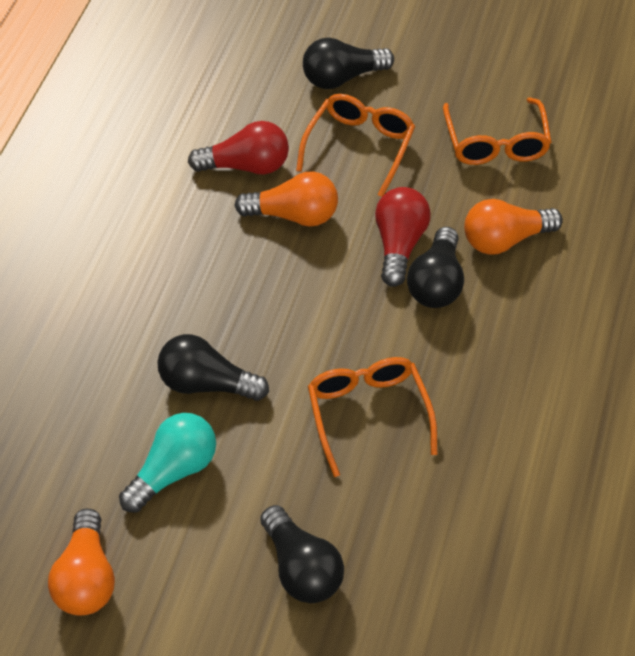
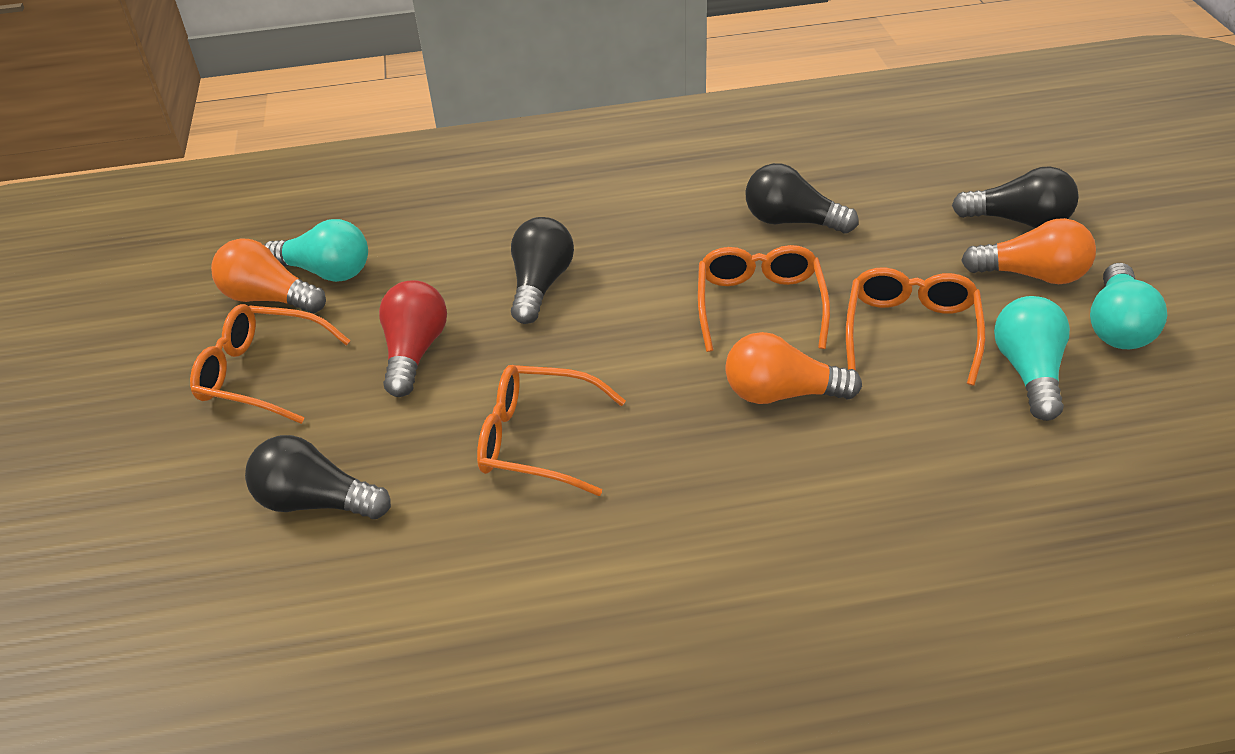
orange glasses: [296,94,415,197] [308,357,438,477] [443,97,551,165] = 3 -> [190,304,351,424] [477,365,626,496] [698,245,830,352] [846,268,985,385] = 4
red light bulb: [188,121,289,174] [375,187,431,287] = 2 -> [379,280,447,397] = 1
turquoise light bulb: [119,413,216,513] = 1 -> [264,219,368,282] [994,296,1070,421] [1090,263,1167,349] = 3

